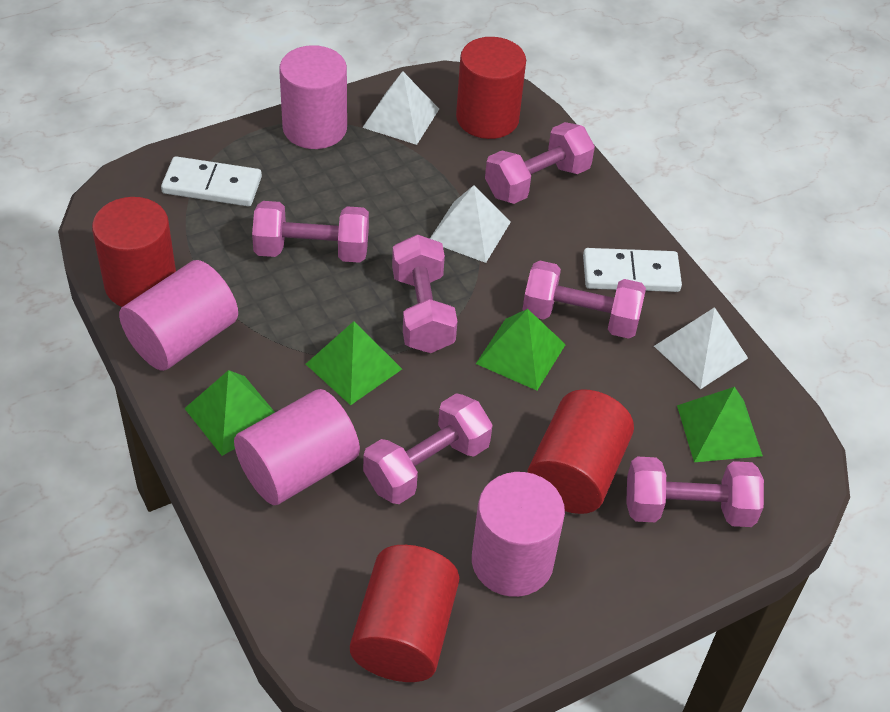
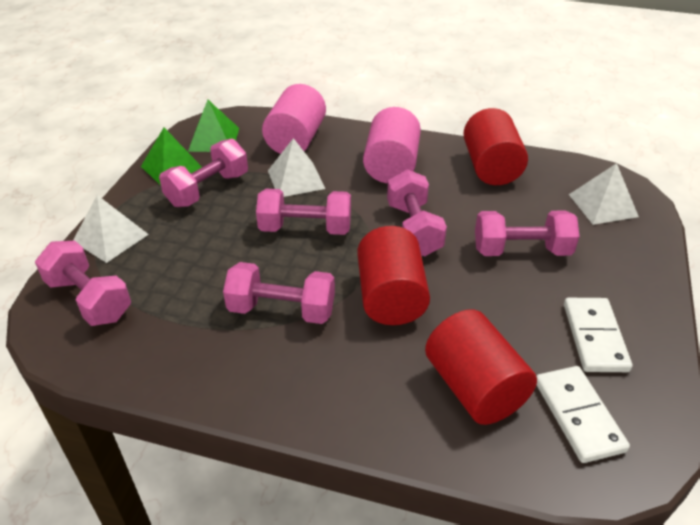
green pyramid: [184,370,275,456] [306,321,402,405] [476,309,566,391] [677,387,763,462] = 4 -> [141,128,202,186] [188,100,239,152] = 2
pink cylinder: [119,260,238,371] [234,389,360,505] [279,45,347,149] [472,472,565,597] = 4 -> [262,84,326,154] [363,107,421,183] = 2
red cylinder: [92,197,176,307] [350,545,459,682] [456,37,526,139] [527,389,634,514] = 4 -> [357,226,430,325] [425,309,537,425] [463,108,528,185] = 3

